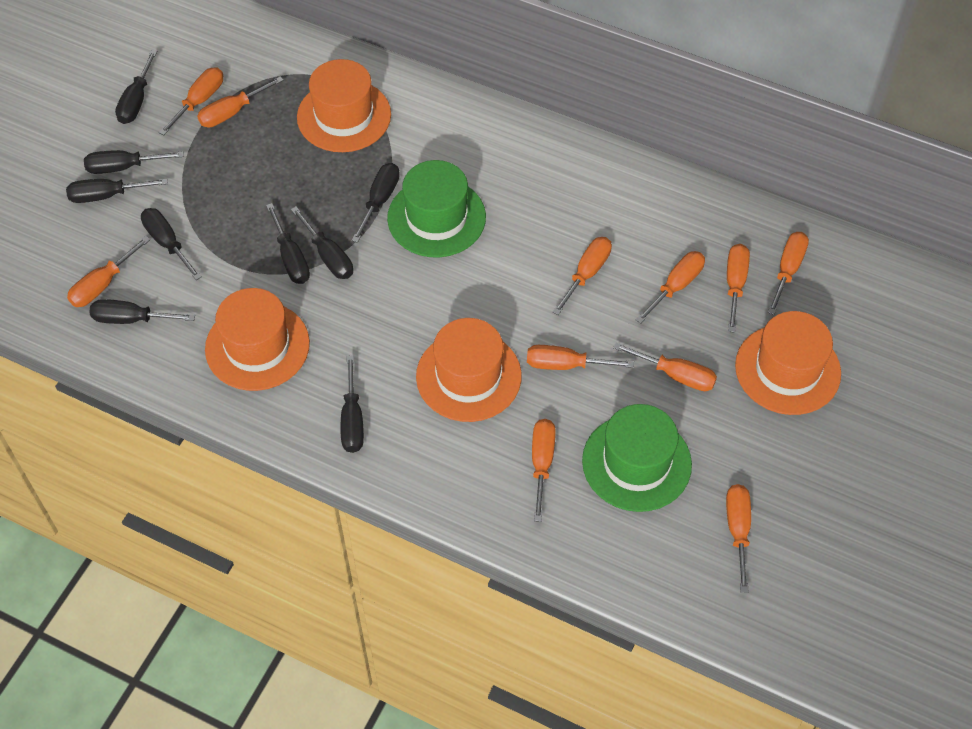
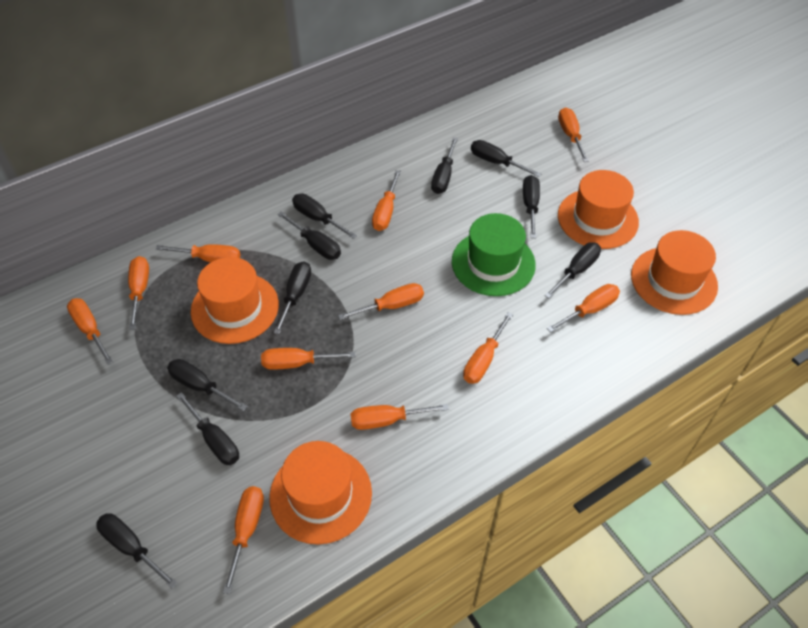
black screwdriver: [66,179,168,203] [84,150,184,174] [89,299,195,324] [115,50,157,124] [141,208,202,280] [266,203,310,284] [291,207,353,279] [341,355,364,453] [352,163,400,243] = 9 -> [96,513,178,589] [167,359,248,411] [176,392,239,465] [274,261,311,334] [277,211,341,260] [292,194,357,239] [431,137,458,194] [471,140,541,177] [523,175,540,238] [544,242,601,298] = 10
green hat: [387,160,486,257] [582,404,692,512] = 2 -> [452,213,536,296] = 1

